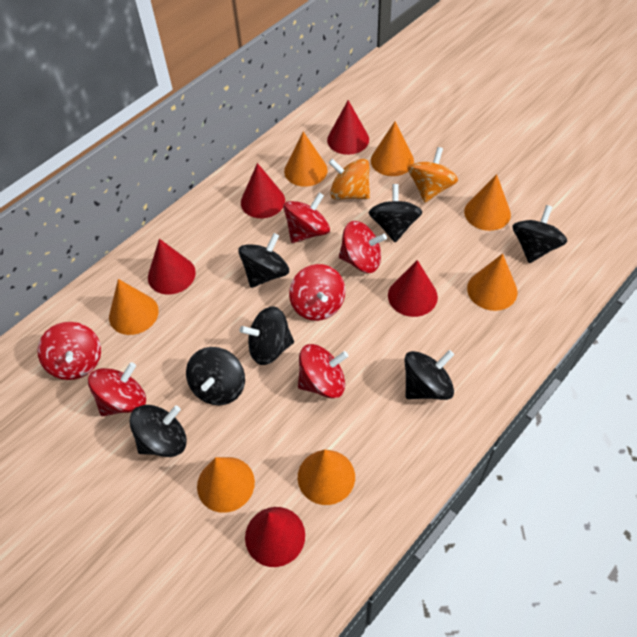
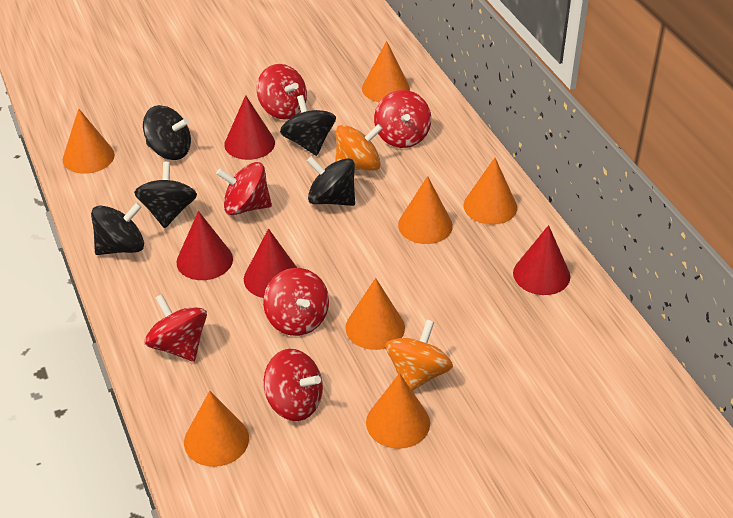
black spinning top: [130,405,187,457] [186,347,245,405] [238,233,289,288] [240,306,294,365] [368,184,422,243] [405,350,454,400] [512,205,567,263] = 7 -> [91,202,144,255] [134,162,197,228] [143,105,191,160] [280,95,336,156] [307,156,355,206] = 5
red cone: [148,239,196,295] [241,163,285,218] [245,507,305,567] [327,100,369,155] [388,260,438,317] = 5 -> [176,211,233,280] [224,95,275,160] [244,229,297,298] [513,225,570,295] = 4

